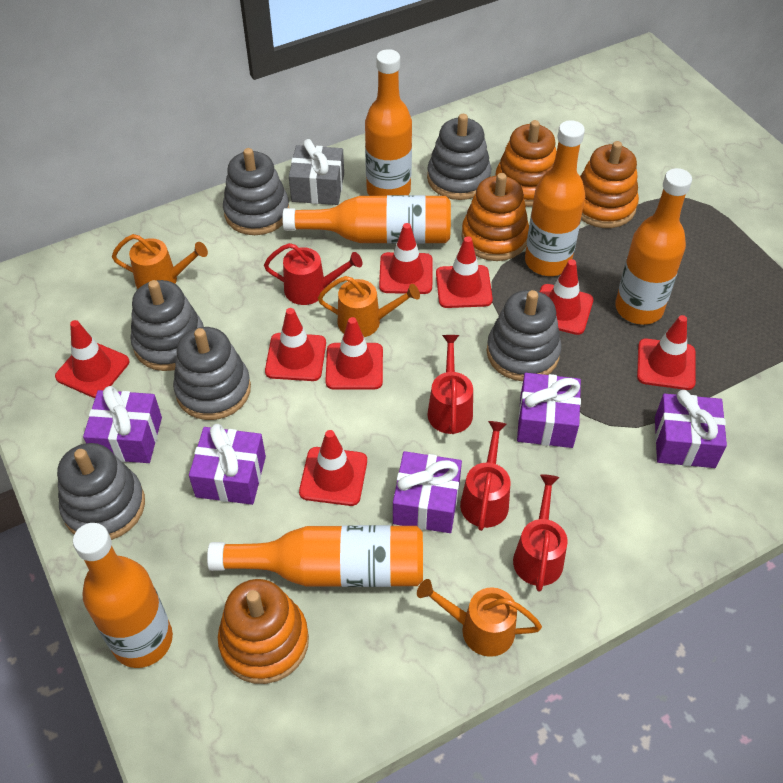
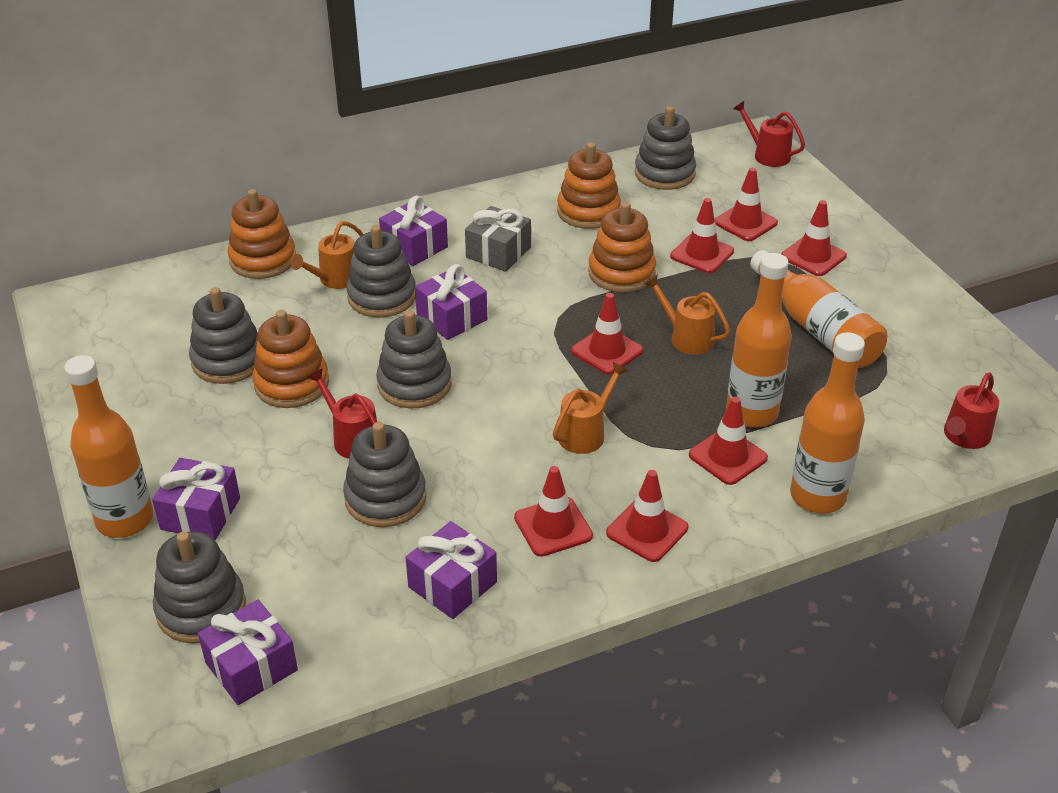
orange bottle: [73,523,173,668] [207,525,423,587] [282,195,451,244] [365,49,412,196] [525,120,586,276] [615,168,692,325] = 6 -> [64,355,153,538] [726,253,792,428] [750,250,887,368] [790,332,865,514] = 4
red traffic cone: [55,320,129,398] [265,308,326,381] [299,430,367,506] [325,317,383,389] [379,223,433,294] [436,236,493,308] [540,259,593,335] [637,315,696,390] = 8 -> [514,466,593,557] [571,293,643,375] [606,470,688,562] [670,198,734,273] [689,397,768,485] [715,168,778,241] [781,200,847,276] = 7
red watering can: [264,243,362,305] [427,335,473,434] [460,421,510,531] [513,474,568,592] = 4 -> [307,368,377,459] [733,101,805,167] [944,372,999,449] = 3

